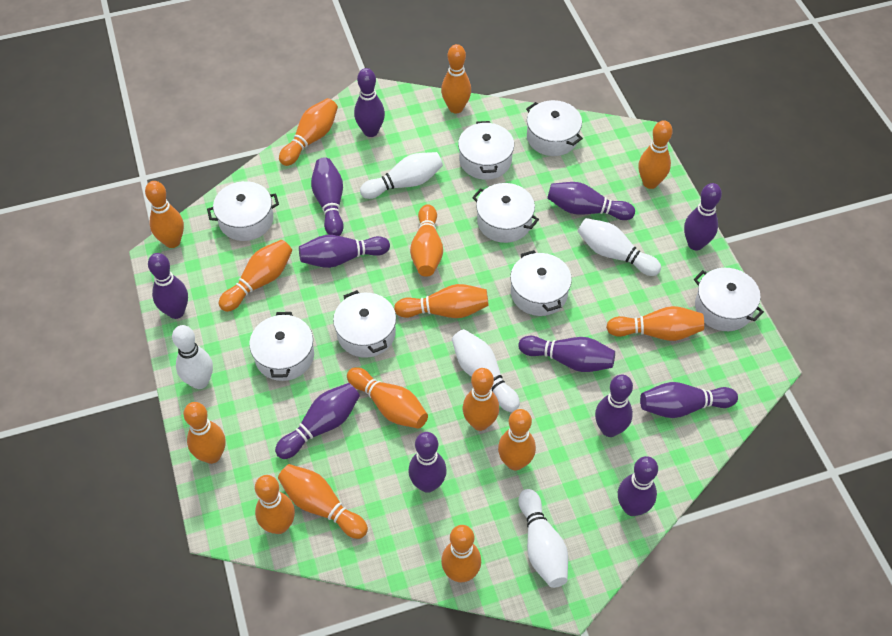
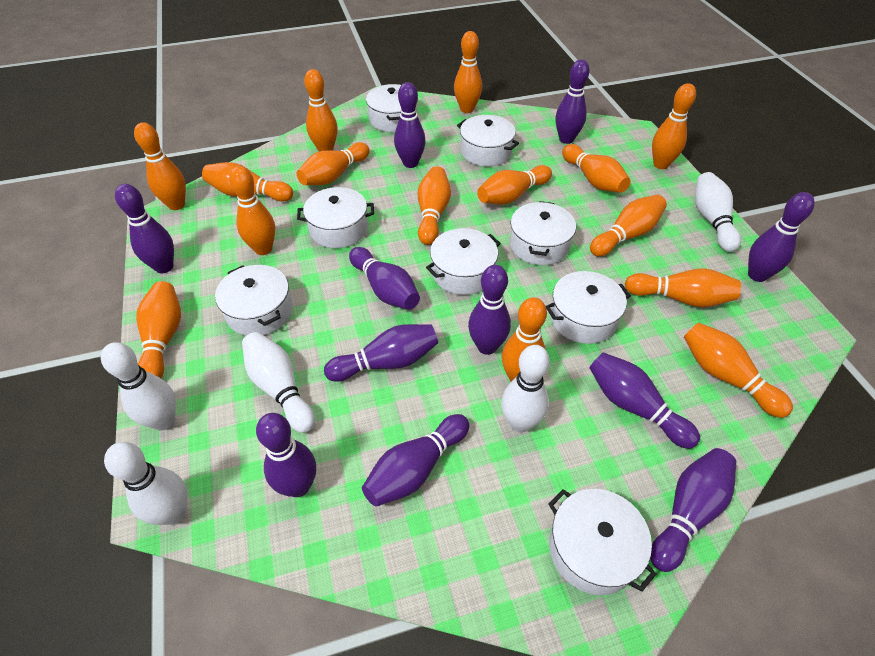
purple bowling pin: [148,253,188,319] [275,383,360,459] [299,235,390,268] [311,157,344,236] [354,68,385,137] [408,432,447,493] [518,336,615,372] [547,182,635,220] [595,375,633,437] [618,456,658,516] [640,382,738,418] [684,183,722,250] = 12 -> [115,184,174,273] [256,413,316,497] [324,324,438,382] [349,247,420,310] [362,414,469,507] [394,82,426,168] [468,265,511,355] [556,59,590,144] [589,352,700,449] [650,448,736,572] [748,192,815,282] = 11

